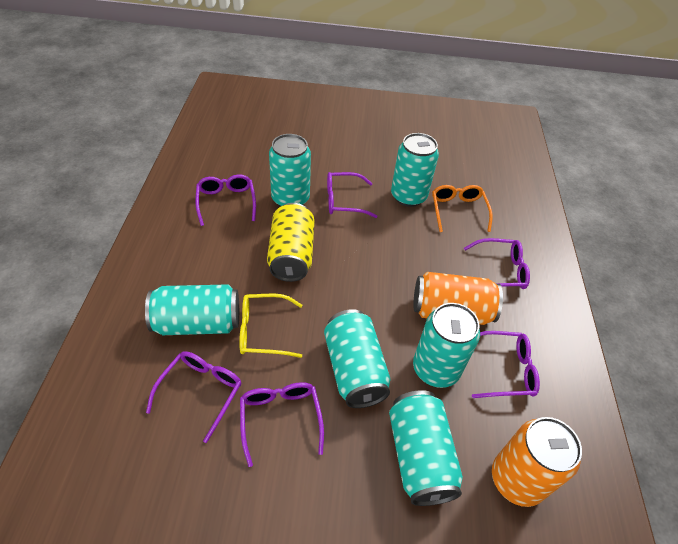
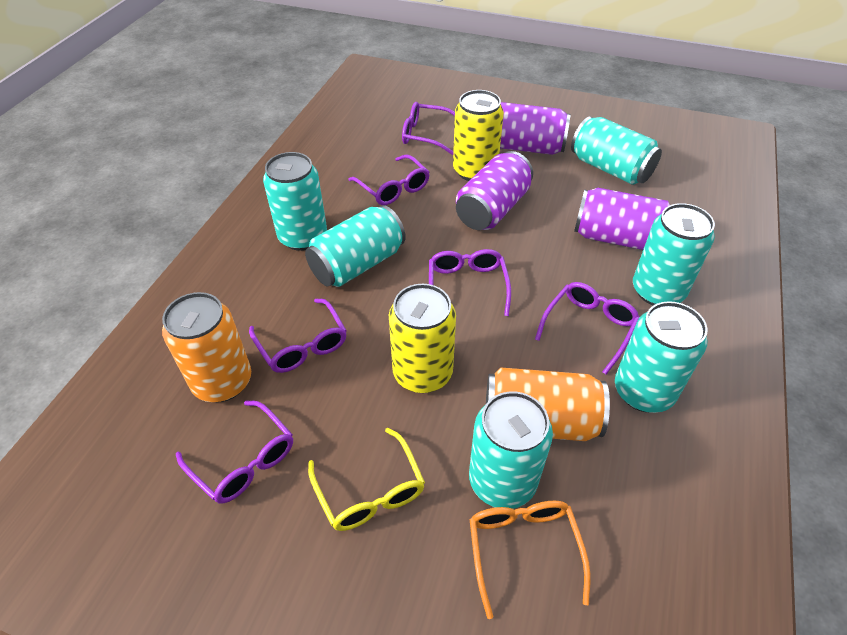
purple can: none = 0 -> [456,151,533,230] [500,102,571,155] [574,188,670,250] = 3
yellow can: [267,203,315,282] = 1 -> [389,284,456,393] [453,90,504,181] = 2

